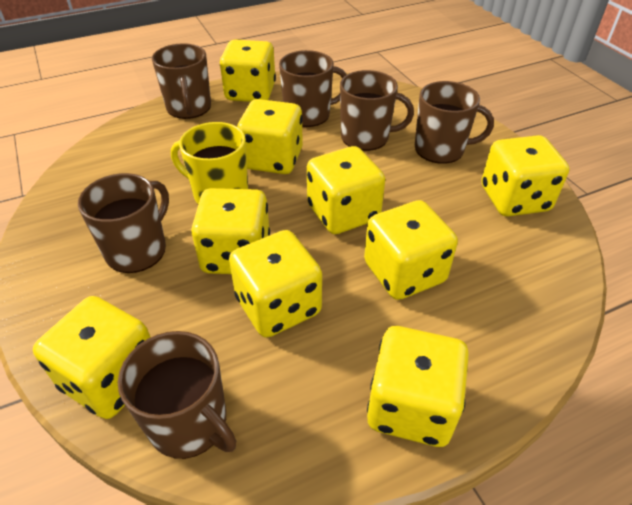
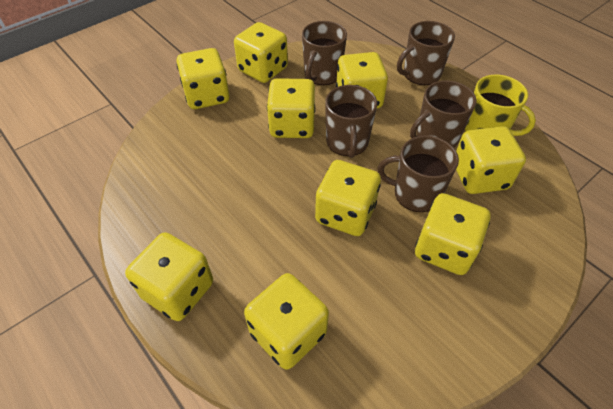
brown mug: [78,173,169,273] [118,331,236,459] [152,43,211,119] [279,50,347,127] [340,70,414,151] [415,81,494,164] = 6 -> [302,21,347,85] [325,85,377,158] [378,136,459,212] [397,21,455,85] [410,81,477,148] = 5

